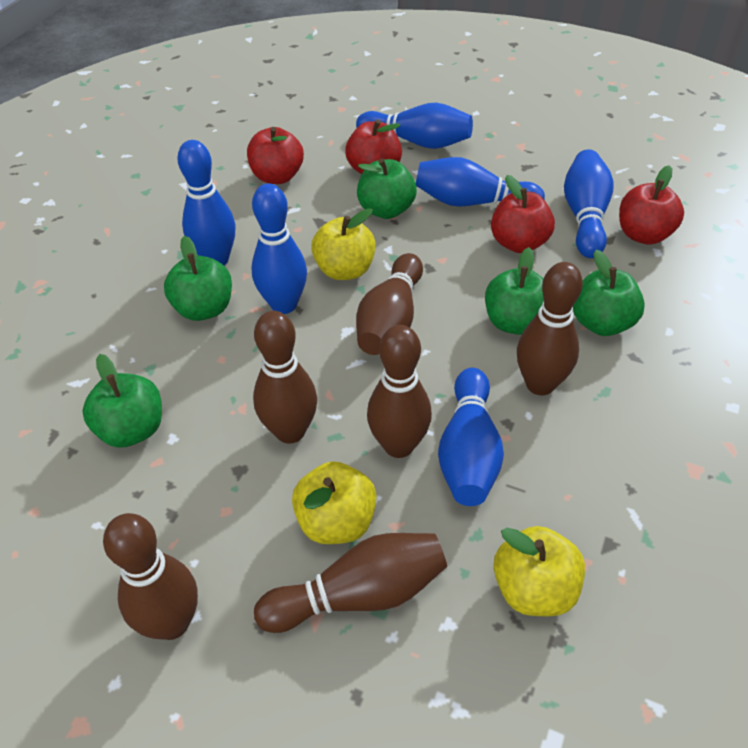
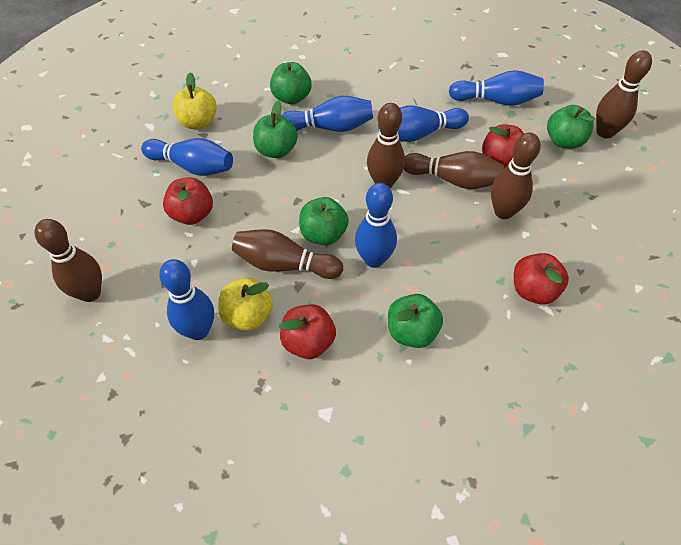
yellow apple: [292,461,377,544] [311,208,376,280] [493,526,585,616] = 3 -> [173,72,217,129] [218,278,273,331] = 2

